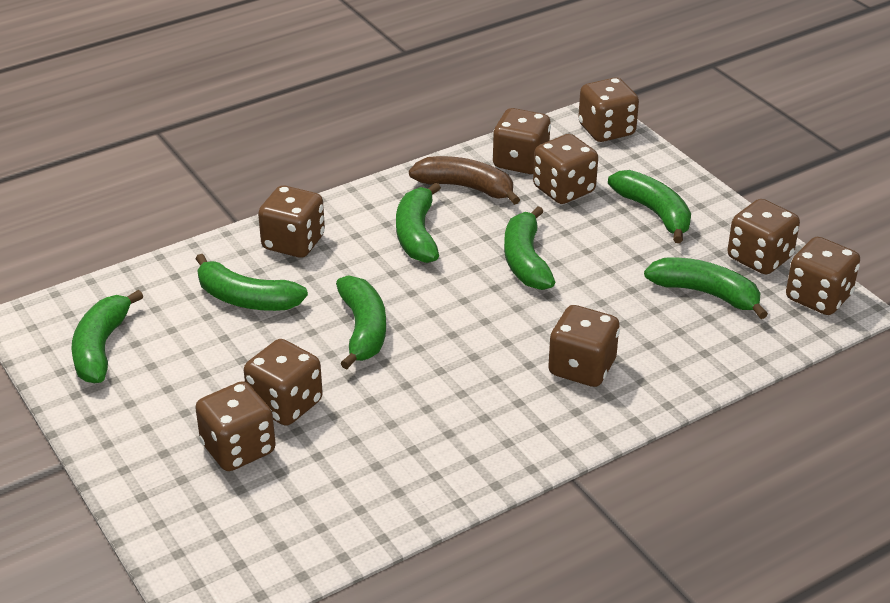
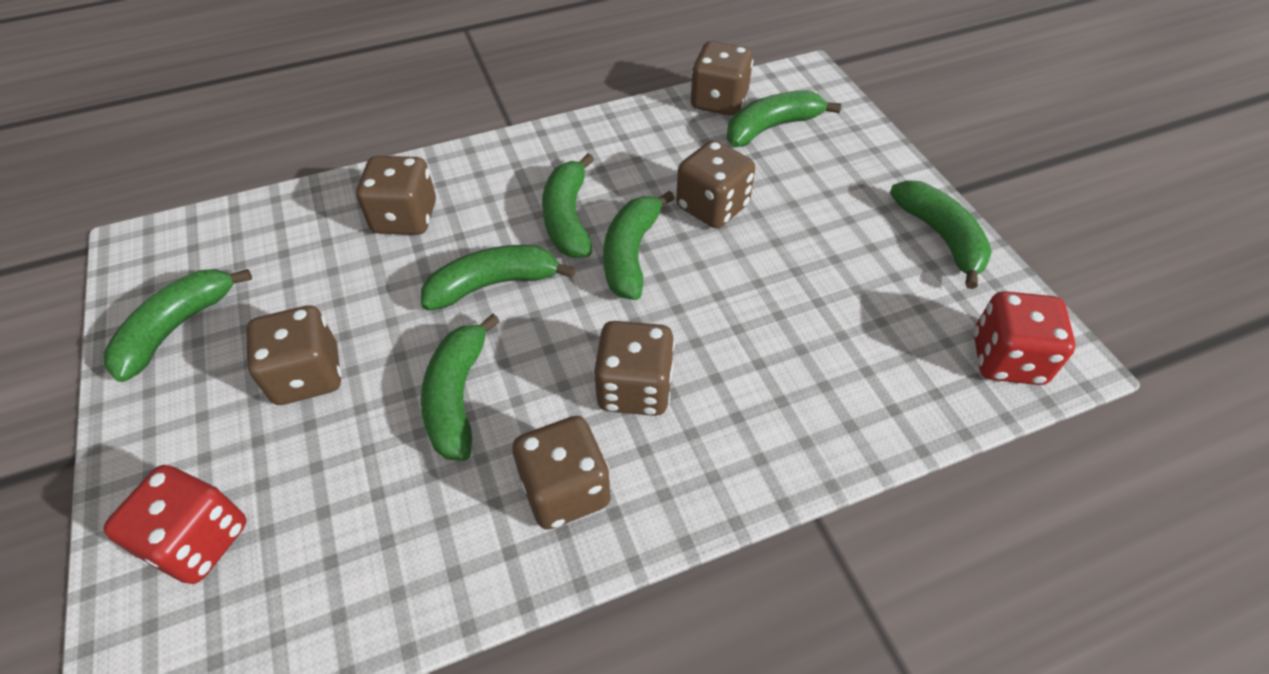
brown banana: [409,156,520,205] = 1 -> none = 0
brown dice: [195,381,276,471] [244,339,323,426] [258,185,325,258] [492,108,551,174] [533,134,598,204] [548,305,620,387] [578,77,639,142] [728,199,800,274] [786,237,860,315] = 9 -> [246,305,342,405] [356,156,436,235] [512,416,611,530] [593,321,675,416] [676,140,755,228] [690,41,753,116] = 6
red dice: none = 0 -> [104,465,247,584] [974,291,1076,385] = 2

